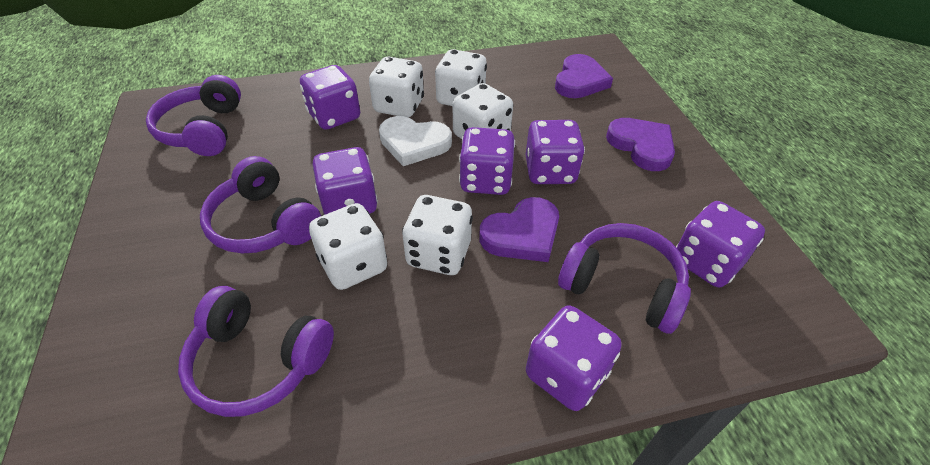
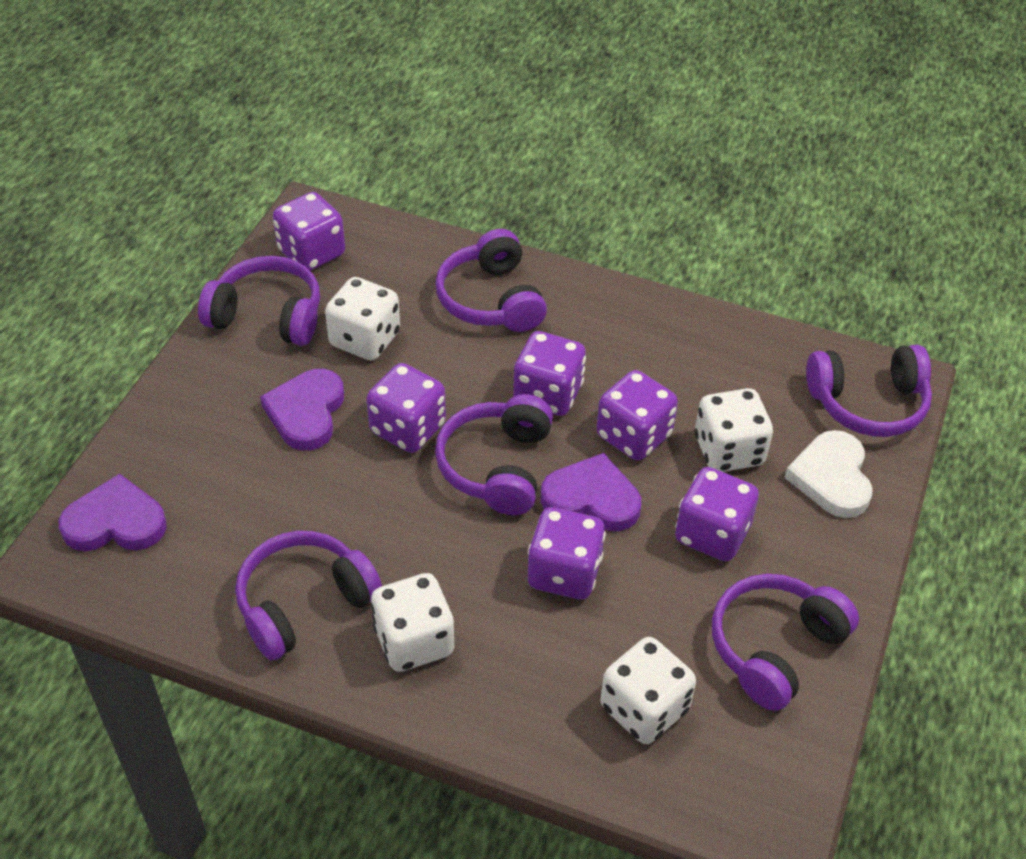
purple headphones: [146,75,241,156] [178,286,334,417] [200,156,321,254] [558,223,691,334] = 4 -> [198,256,320,346] [235,531,382,660] [435,229,547,332] [435,394,553,515] [712,574,859,711] [806,344,932,437] = 6
white dice: [309,203,387,290] [369,57,424,117] [402,195,473,275] [435,49,487,106] [453,83,513,139] = 5 -> [325,277,400,361] [371,573,454,672] [601,637,696,744] [695,388,773,472] = 4

